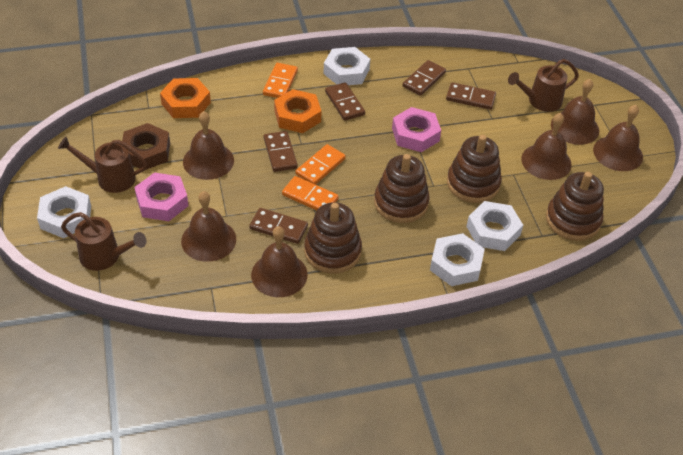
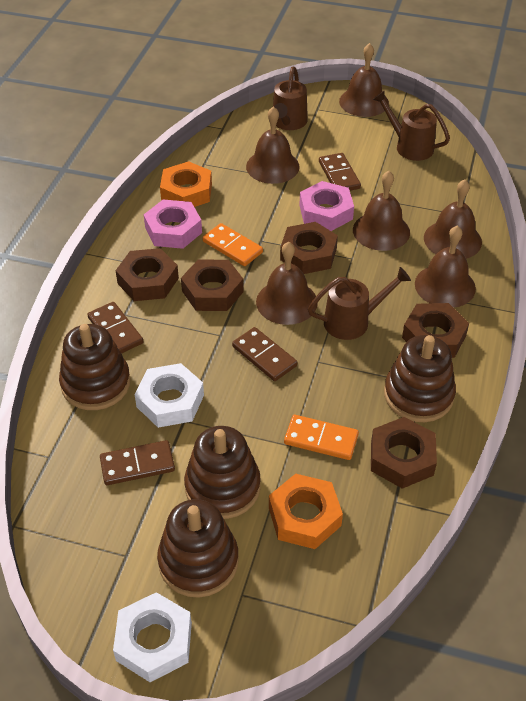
brown domino: [249,208,308,244] [264,131,298,172] [325,82,365,121] [402,60,446,96] [446,82,496,110] = 5 -> [87,302,143,354] [100,440,175,485] [232,327,297,381] [319,153,361,191] = 4
brown nut: [122,123,170,170] = 1 -> [115,248,179,301] [181,259,244,311] [280,222,338,274] [371,417,437,489] [402,303,469,358] = 5
orange domino: [263,63,298,98] [282,176,339,210] [295,144,346,185] = 3 -> [202,223,263,266] [284,415,359,460] = 2
white nut: [37,186,91,238] [324,47,370,85] [430,233,485,286] [466,201,523,251] = 4 -> [113,592,192,682] [134,363,204,428] = 2

